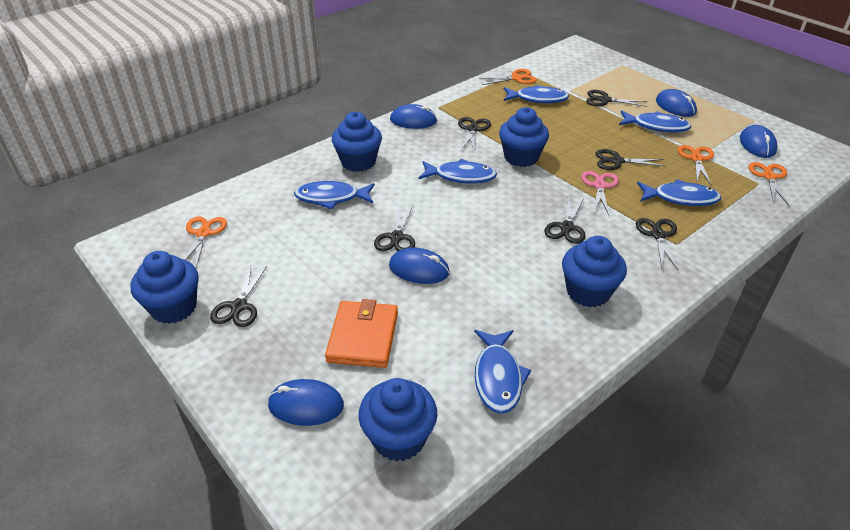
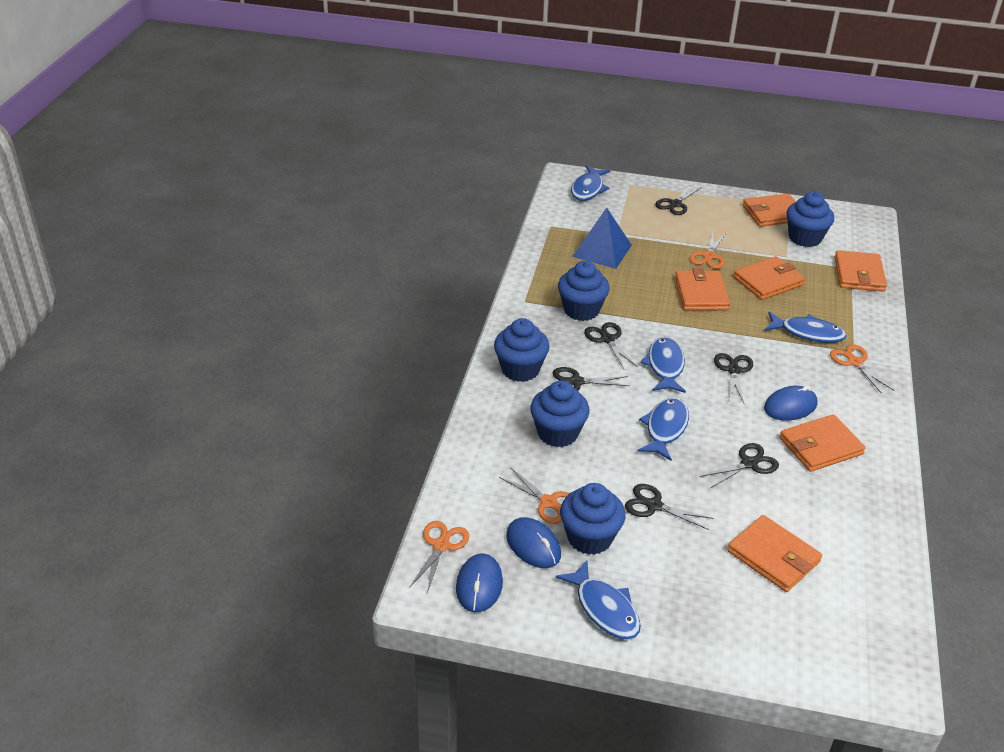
black scissors: [210,266,267,327] [374,205,415,251] [458,117,491,151] [544,198,586,244] [586,90,647,107] [596,149,666,170] [636,218,679,271] = 7 -> [553,367,629,391] [584,322,638,369] [625,484,714,530] [655,185,702,215] [700,443,779,488] [714,353,753,403] = 6
blue fish: [294,181,375,209] [419,159,497,184] [474,330,531,414] [504,85,569,103] [619,110,692,132] [637,179,721,206] = 6 -> [556,561,641,639] [571,165,610,201] [637,398,689,461] [641,337,686,393] [764,312,847,343] = 5
blue mouse: [268,379,344,426] [389,248,450,284] [390,104,437,129] [656,89,697,117] [740,125,778,158] = 5 -> [456,553,503,612] [506,517,561,568] [764,386,818,421] = 3
blue pyramid: none = 0 -> [572,208,632,269] = 1
orange wallet: [325,299,398,368] = 1 -> [675,268,730,311] [727,515,822,592] [733,256,805,300] [743,194,796,227] [779,414,866,472] [834,250,887,292] = 6
pink scissors: [581,171,619,215] = 1 -> none = 0

